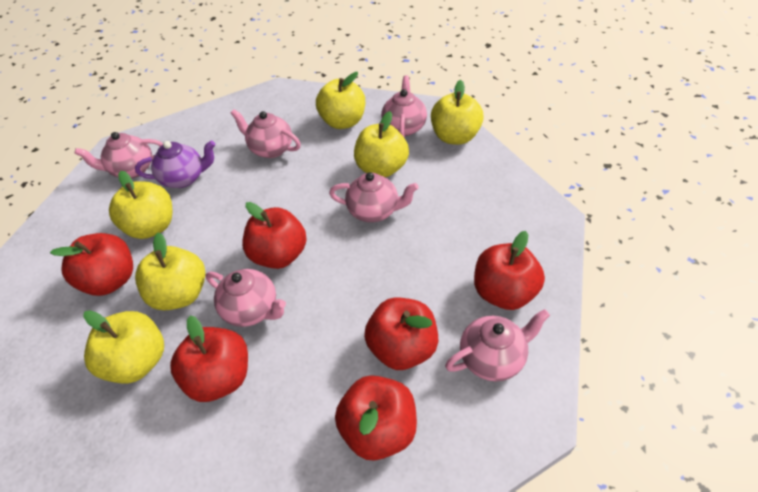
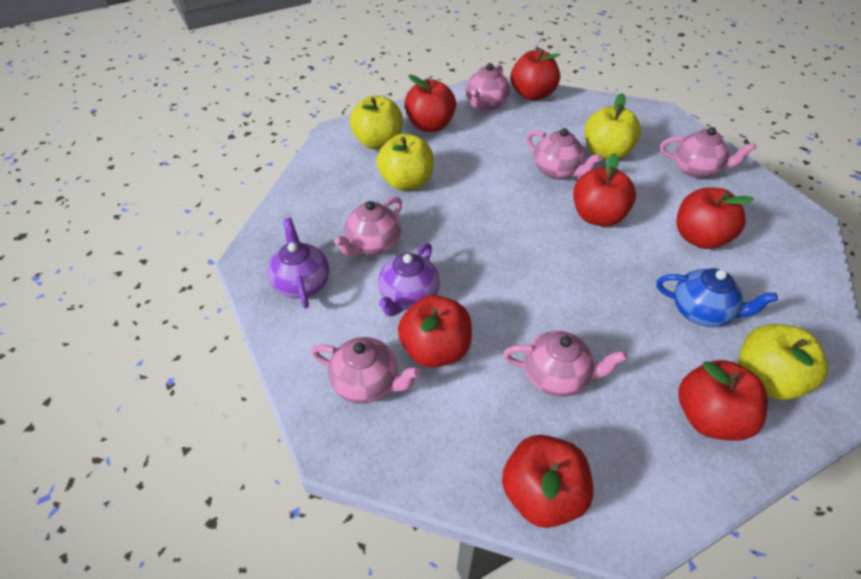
blue teapot: none = 0 -> [656,268,778,327] = 1
purple teapot: [135,140,215,188] = 1 -> [268,218,329,308] [378,243,440,317] = 2
red apple: [50,233,133,296] [170,316,248,402] [242,202,307,269] [335,375,417,461] [364,298,438,370] [474,231,545,310] = 6 -> [398,295,472,368] [405,74,456,132] [502,435,593,528] [511,50,560,100] [573,153,636,226] [676,187,754,249] [678,360,768,441] = 7
yellow apple: [83,310,164,384] [109,171,172,239] [135,233,206,310] [316,72,365,129] [354,111,409,177] [431,80,484,145] = 6 -> [350,95,403,150] [377,134,434,191] [585,93,641,160] [738,324,828,400] = 4

